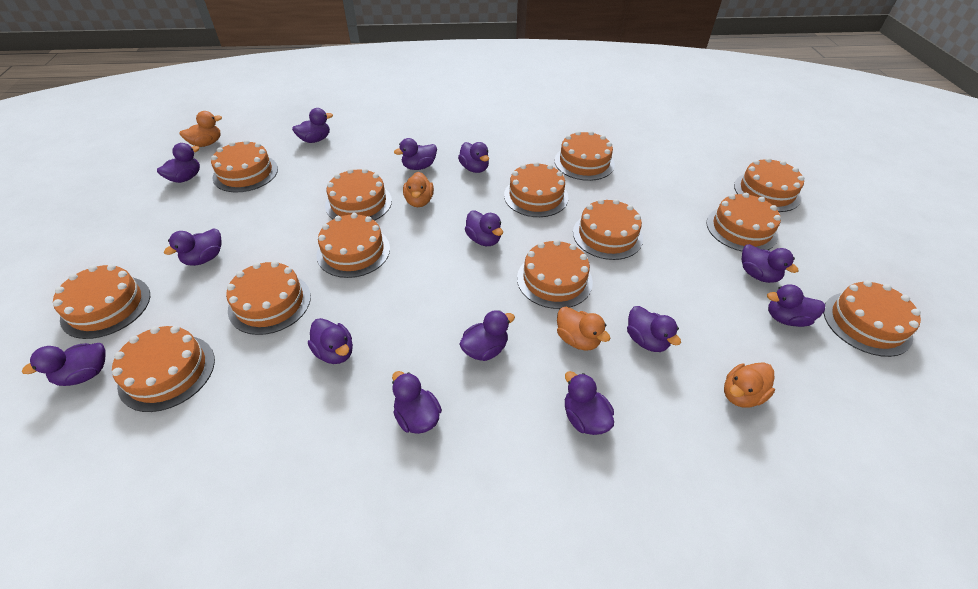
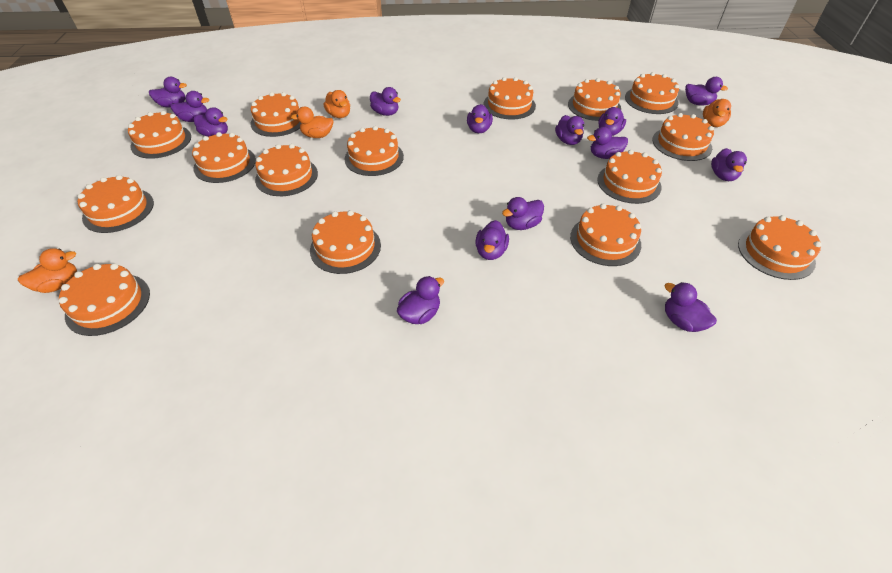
orange cake: [53,264,150,339] [112,326,215,412] [211,140,278,193] [226,261,311,335] [316,213,390,278] [325,168,392,221] [504,162,568,217] [517,240,593,309] [555,131,615,181] [573,199,643,260] [706,193,781,251] [734,158,804,212] [823,280,921,357] = 13 -> [59,263,150,336] [78,175,154,233] [128,111,191,159] [192,132,256,183] [251,92,301,137] [255,144,318,196] [310,210,381,274] [344,126,404,176] [484,77,536,119] [568,78,621,121] [570,203,641,266] [597,150,662,204] [625,72,679,114] [652,113,714,161] [738,215,822,280] = 15

